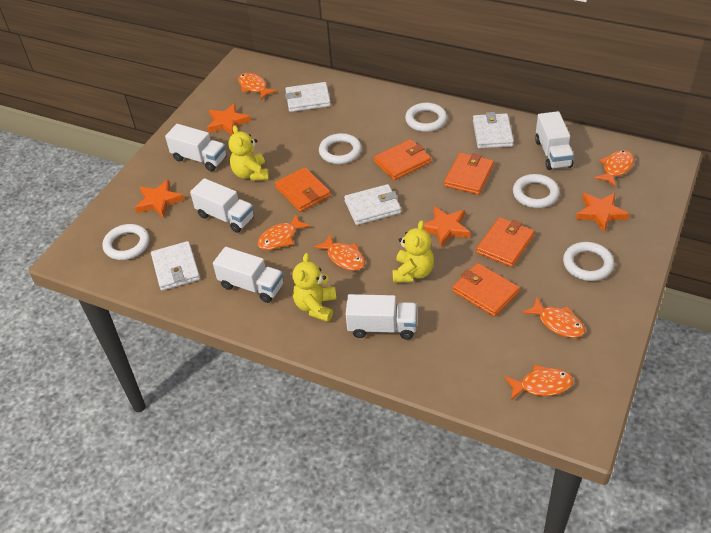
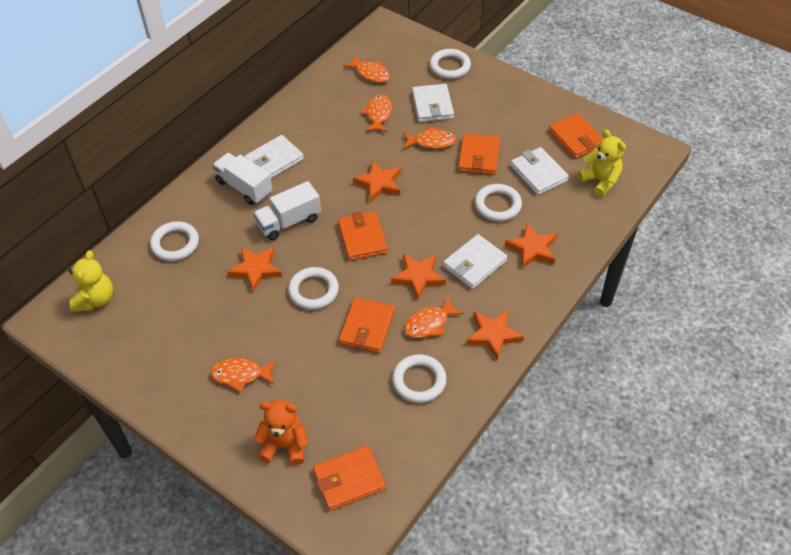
orange fish: [238,73,277,100] [257,214,311,250] [313,234,365,271] [504,365,573,400] [522,297,585,338] [594,150,634,187] = 6 -> [211,358,276,392] [343,55,390,83] [361,95,392,132] [403,127,456,149] [404,297,464,338] = 5
orange star: [135,179,184,218] [207,103,251,135] [424,206,470,247] [576,193,629,232] = 4 -> [227,247,282,292] [353,161,401,202] [391,254,446,300] [466,310,524,361] [505,223,557,268] = 5
orange teddy bear: none = 0 -> [254,400,308,465] = 1
white truck: [165,124,227,171] [190,178,254,233] [213,247,283,303] [346,294,417,339] [535,111,574,170] = 5 -> [212,153,273,205] [253,181,321,240] = 2
yellow teddy bear: [228,125,269,181] [292,253,336,322] [392,220,434,283] = 3 -> [69,250,113,312] [577,129,626,197] = 2

